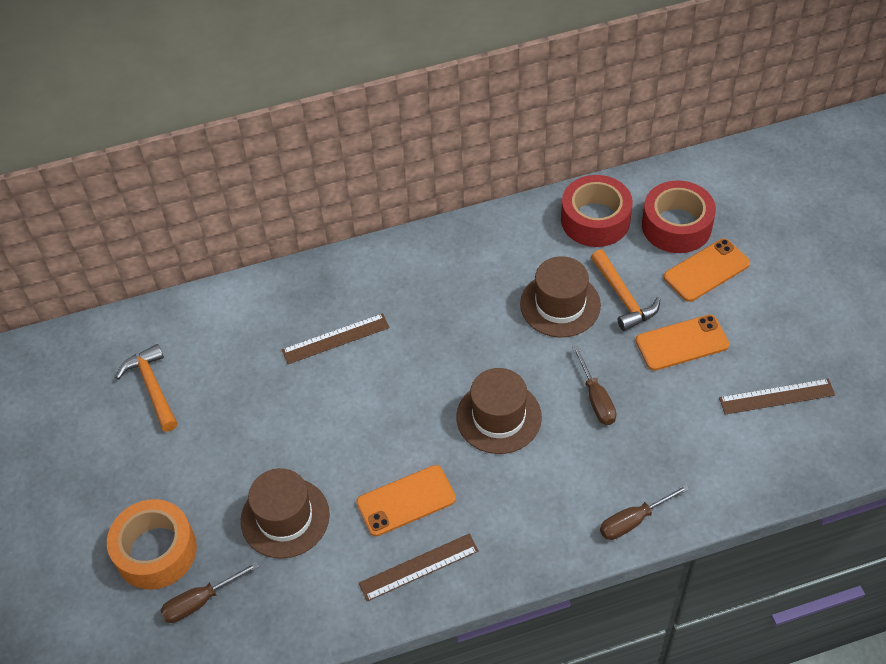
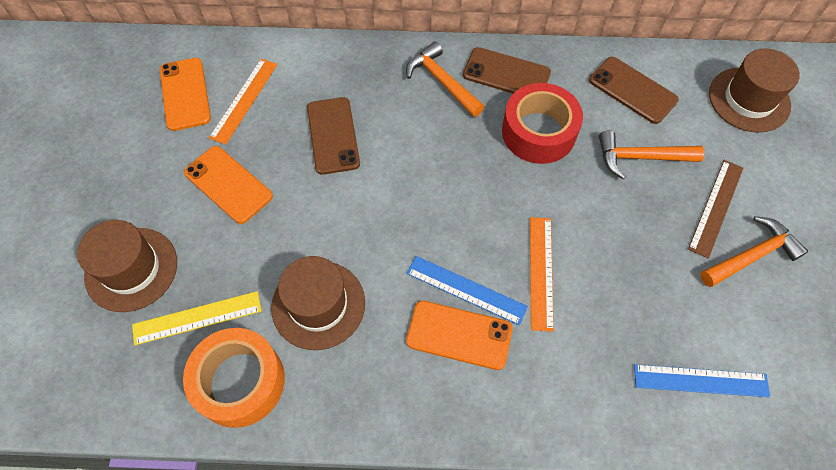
blue ruler: none = 0 -> [406,256,528,325] [634,364,770,397] = 2
brown phone: none = 0 -> [307,97,360,175] [463,47,551,93] [589,57,679,124] = 3
brown ruler: [282,313,390,364] [359,534,479,601] [719,379,835,415] = 3 -> [688,160,743,258] = 1
brown screwdriver: [160,561,259,623] [572,345,616,425] [600,484,690,540] = 3 -> none = 0
orange hammer: [116,344,177,432] [591,250,660,331] = 2 -> [406,41,484,117] [599,130,704,179] [700,216,808,287] = 3
orange ruler: none = 0 -> [209,59,277,144] [530,217,554,332] = 2
red tape: [561,175,633,247] [642,180,716,253] = 2 -> [502,83,583,164] = 1
yellow ruler: none = 0 -> [132,291,262,345] = 1

